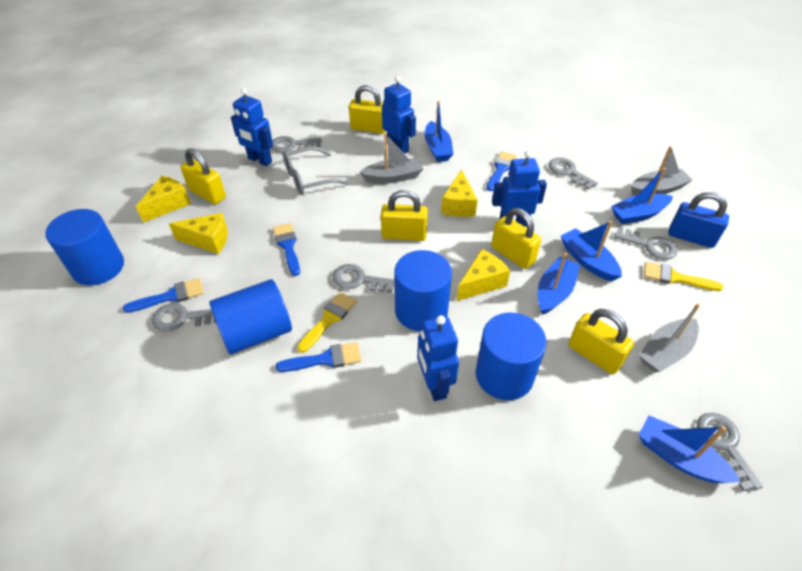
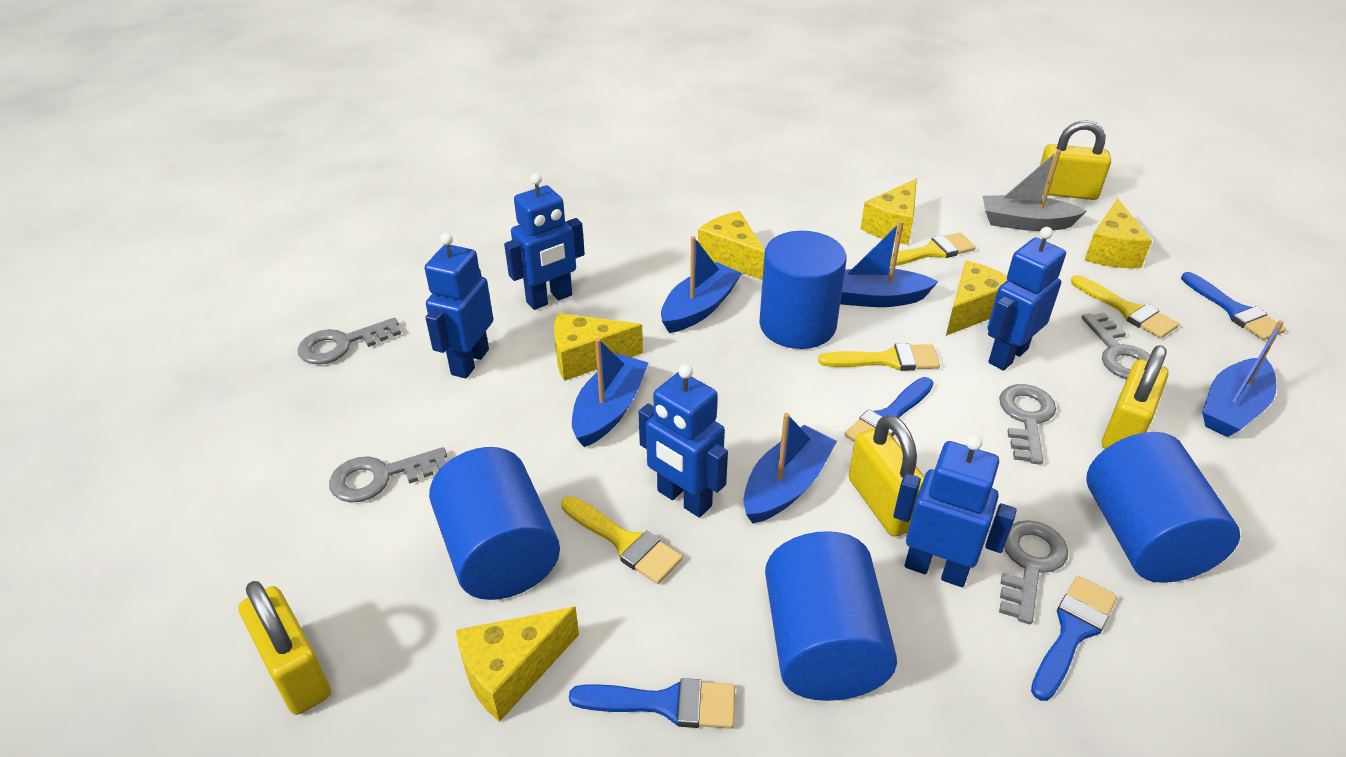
blue padlock: [668,192,729,248] = 1 -> none = 0
blue robot: [231,88,273,166] [382,76,416,153] [417,315,459,401] [492,150,547,227] = 4 -> [425,233,493,378] [504,173,585,310] [639,364,728,517] [893,435,1017,587] [987,227,1066,371] = 5
grey boat: [359,133,423,183] [631,146,692,196] [639,303,700,373] = 3 -> [983,150,1086,231] = 1
grey glasses: [283,146,350,194] = 1 -> none = 0
grey key: [152,303,216,332] [271,136,322,153] [333,264,395,293] [548,158,598,190] [614,227,678,260] [697,413,763,491] = 6 -> [298,318,401,365] [329,447,447,503] [999,384,1056,465] [999,520,1068,624] [1081,313,1150,379] = 5
yellow brush: [297,292,356,353] [644,262,723,291] = 2 -> [561,496,683,584] [818,343,940,371] [890,232,976,267] [1071,275,1179,338] = 4
yellow cheese: [136,176,191,223] [169,213,228,254] [441,169,478,217] [457,249,510,301] = 4 -> [456,607,579,722] [554,313,643,381] [698,211,765,280] [861,179,917,245] [946,261,1007,336] [1085,199,1152,268] = 6
yellow padlock: [180,149,226,205] [349,85,386,134] [381,190,428,241] [491,208,541,269] [568,309,634,374] = 5 -> [239,581,331,715] [849,415,925,537] [1040,120,1111,200] [1102,345,1168,449] = 4

